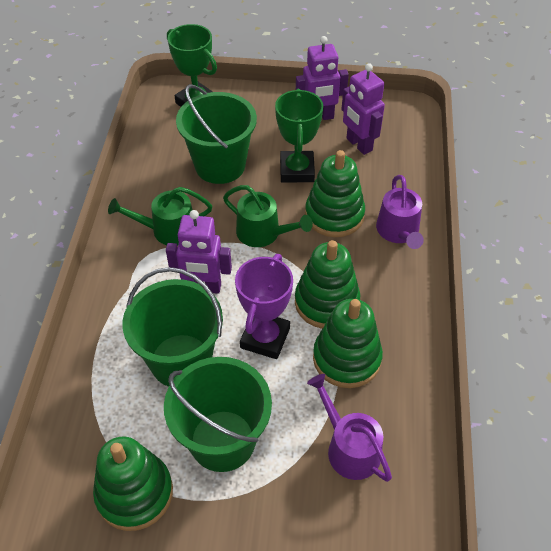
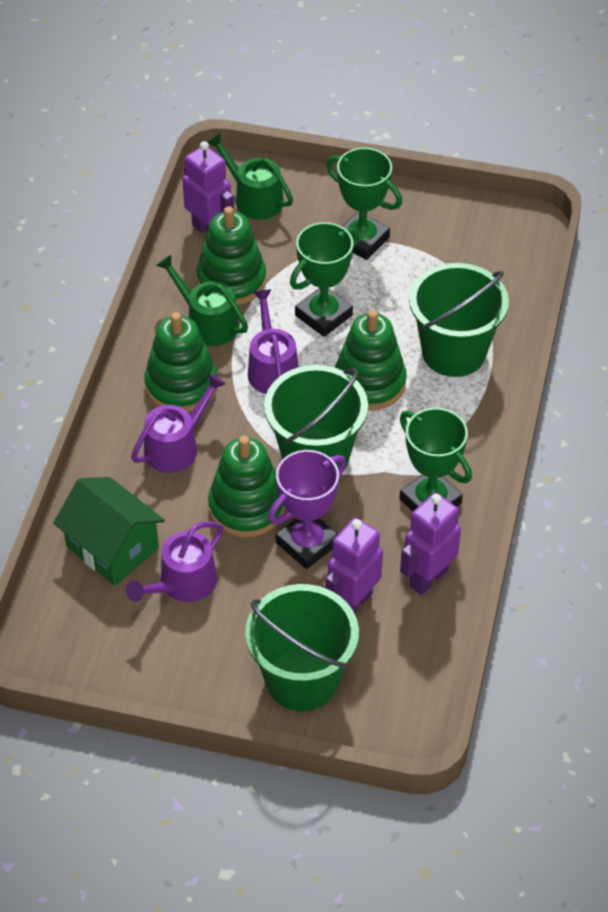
green house: none = 0 -> [53,477,165,586] = 1
green trophy: [167,24,217,107] [275,89,323,182] = 2 -> [290,222,359,337] [326,148,402,260] [400,408,472,511] = 3
purple watering can: [307,374,392,482] [376,175,424,249] = 2 -> [126,521,224,602] [131,373,226,473] [248,289,298,394] = 3

